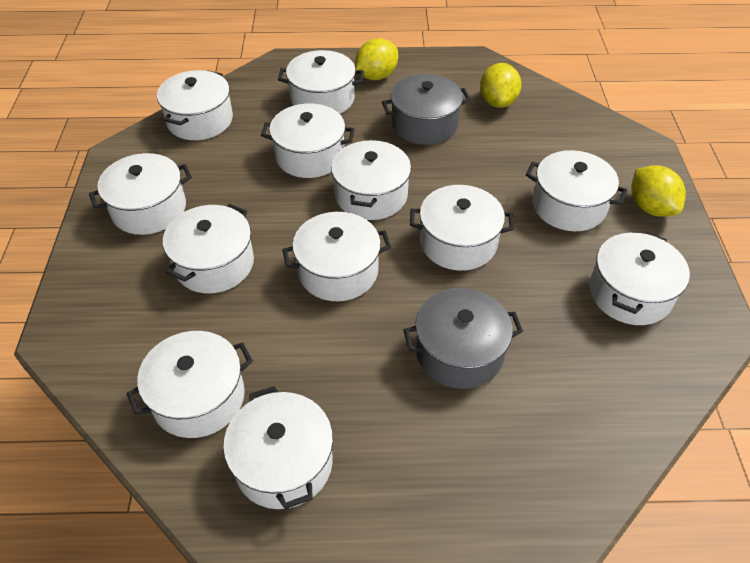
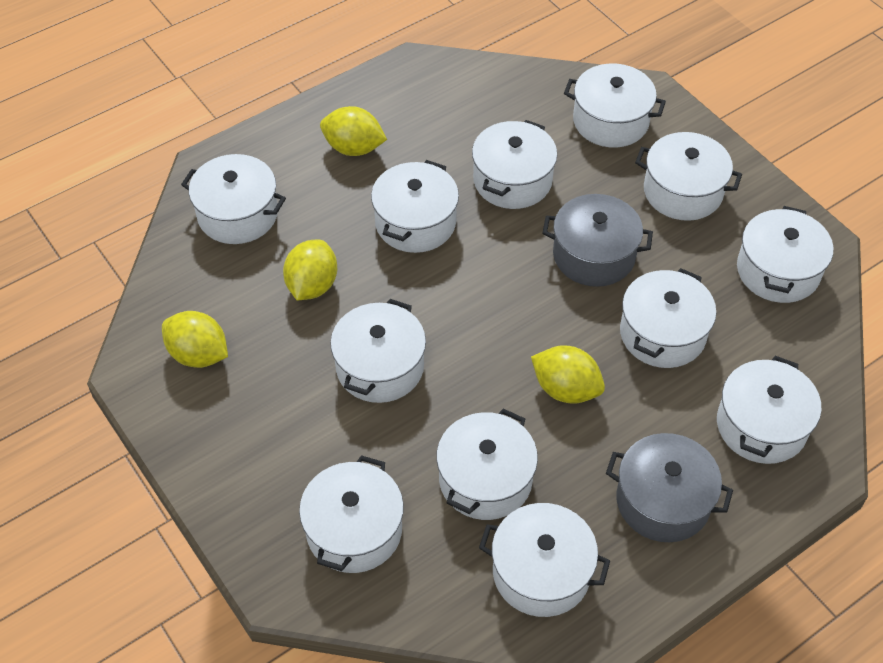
yellow lemon: [355,38,398,80] [480,63,521,108] [631,165,686,217] = 3 -> [162,311,228,368] [283,239,337,300] [320,106,387,156] [531,345,605,404] = 4

